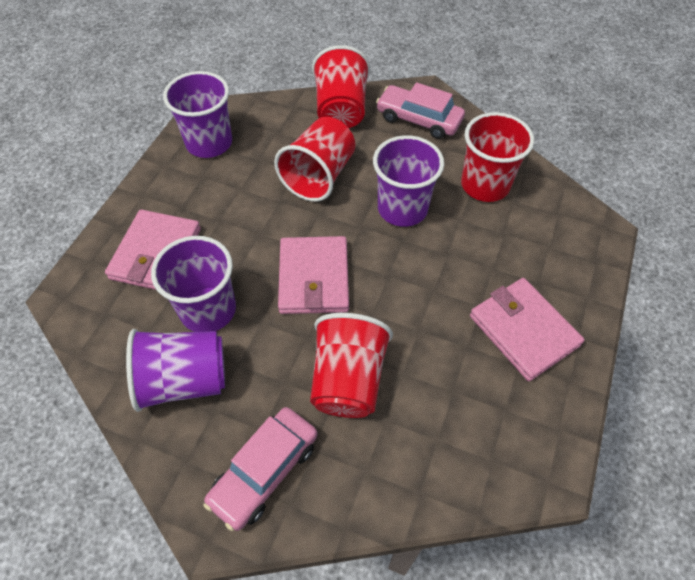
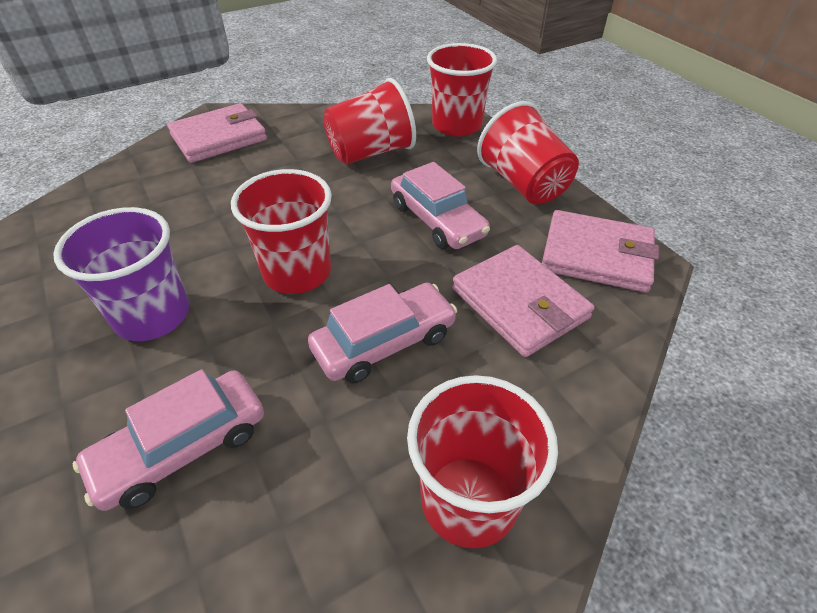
pink car: [204,407,318,531] [376,82,465,139] = 2 -> [73,369,264,511] [308,283,457,383] [391,162,490,249] = 3
purple cup: [126,329,225,412] [151,236,236,332] [163,71,232,158] [373,135,444,227] = 4 -> [53,207,189,341] = 1
red cup: [274,117,355,202] [310,313,393,418] [312,45,370,128] [461,112,534,202] = 4 -> [231,169,332,294] [323,78,416,165] [407,375,558,549] [427,43,497,137] [477,101,579,205] = 5

